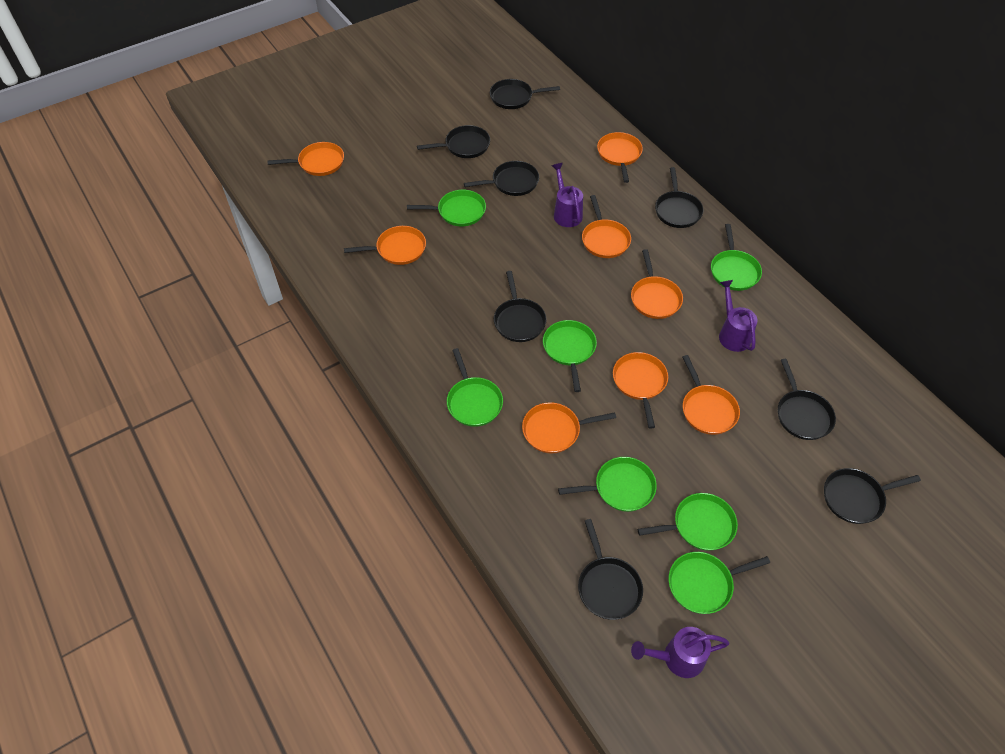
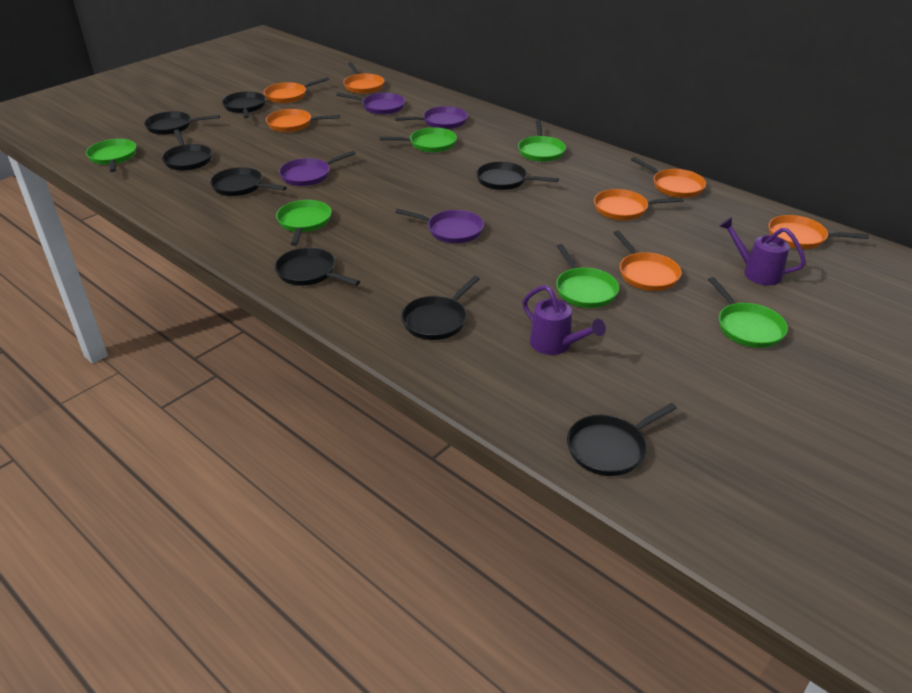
green pan: [407,190,486,226] [447,348,503,427] [543,320,597,392] [558,457,657,512] [638,493,738,551] [669,552,770,614] [711,224,762,291] = 7 -> [86,139,136,172] [276,200,332,246] [379,127,457,152] [518,120,566,162] [556,244,619,308] [708,277,788,348] = 6
orange pan: [267,142,344,176] [344,226,426,265] [522,402,616,454] [582,195,631,258] [597,132,643,183] [613,352,668,429] [631,249,683,319] [683,355,740,435] = 8 -> [264,77,329,103] [266,109,340,132] [343,62,384,94] [594,189,684,220] [614,230,682,291] [631,157,706,198] [768,215,869,249] = 7
purple pan: none = 0 -> [279,151,356,186] [336,93,405,115] [395,106,468,129] [395,209,484,243] = 4
purple watering can: [552,163,583,227] [631,627,730,678] [719,280,758,352] = 3 -> [522,285,606,355] [719,217,806,286] = 2

